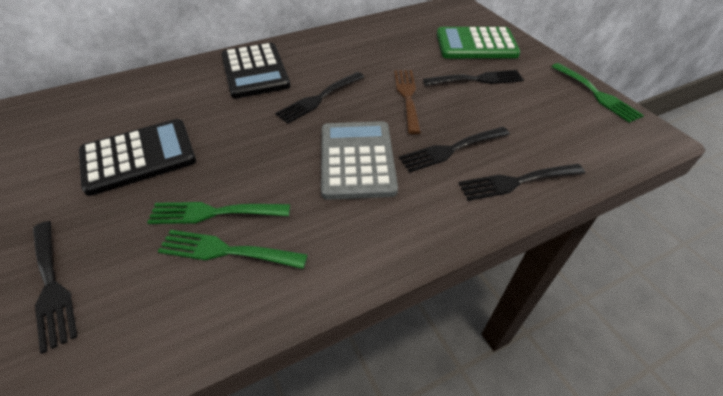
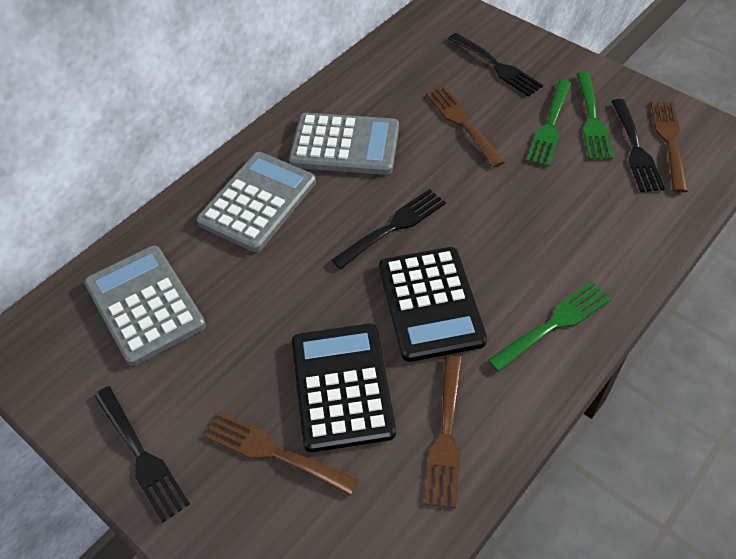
black fork: [33,221,77,354] [275,72,364,124] [399,127,510,172] [423,70,524,86] [459,164,585,201] = 5 -> [94,386,190,523] [332,189,446,269] [449,33,543,97] [611,99,665,192] = 4
brown fork: [394,70,421,134] = 1 -> [204,412,359,496] [425,356,462,509] [426,87,505,167] [651,101,688,193] = 4
green calculator: [437,27,520,58] = 1 -> none = 0
grey calculator: [321,121,398,200] = 1 -> [84,246,206,366] [197,152,316,252] [289,113,399,175] = 3

